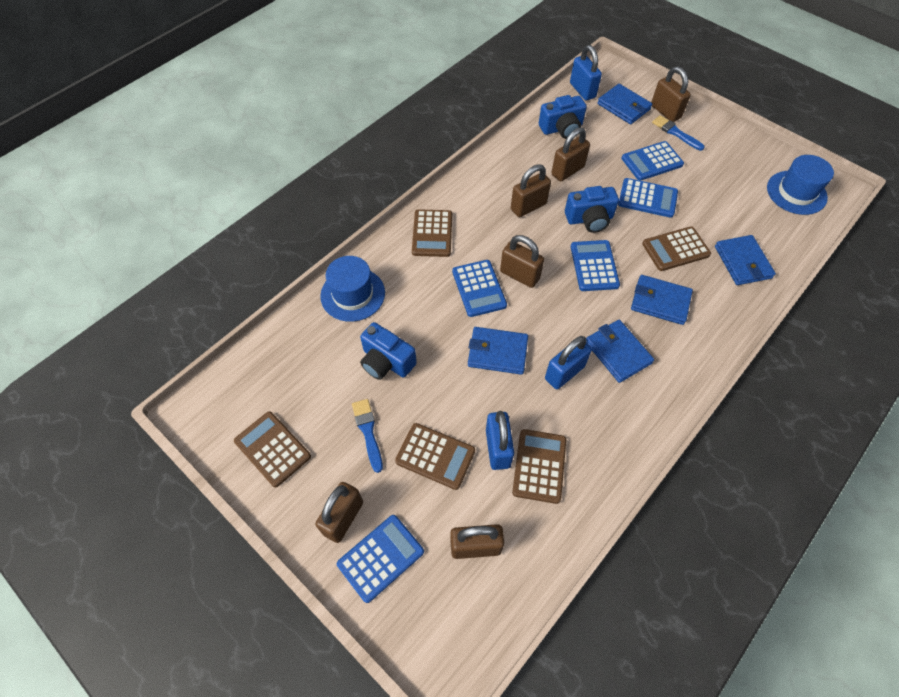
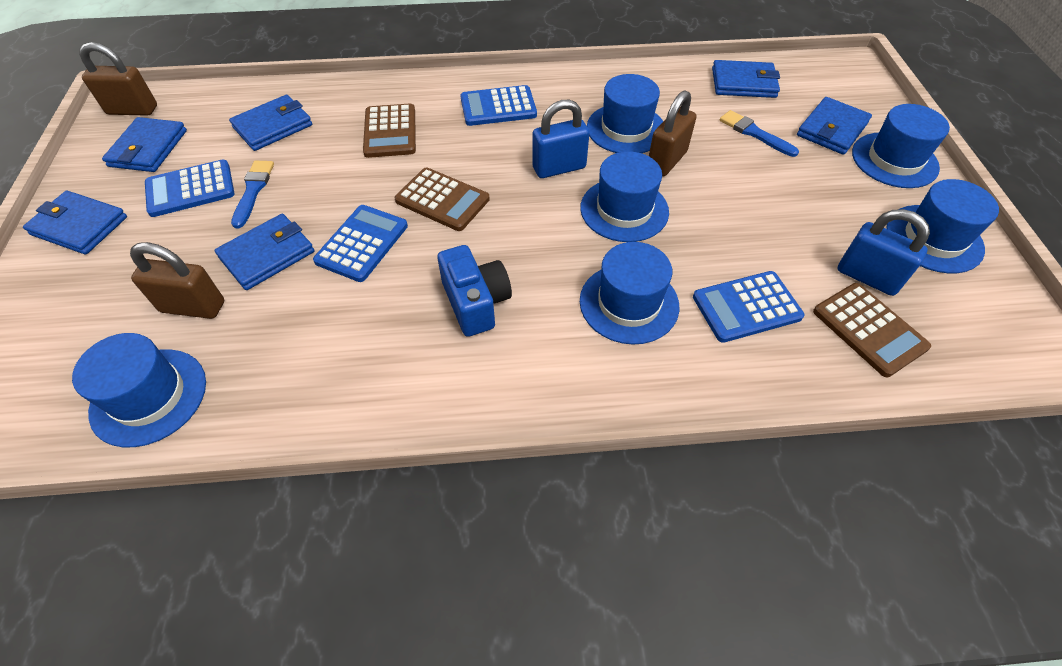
blue calculator: [337,515,424,603] [452,260,507,317] [571,240,620,291] [618,178,678,218] [622,141,684,181] = 5 -> [145,159,235,217] [313,205,408,282] [460,85,537,126] [693,271,804,343] = 4
blue camera: [360,322,417,380] [539,95,587,139] [565,186,619,233] = 3 -> [437,245,512,337] = 1
blue hat: [320,256,385,322] [767,155,834,215] = 2 -> [72,333,206,447] [580,151,669,242] [580,242,679,345] [587,74,663,153] [852,104,950,188] [886,179,999,273] = 6
blue padlock: [486,411,514,470] [545,336,592,389] [570,45,602,100] = 3 -> [533,100,589,178] [837,209,930,296] = 2
blue wallet: [468,327,528,375] [586,320,654,383] [597,84,653,124] [631,275,693,325] [715,235,776,285] = 5 -> [23,191,127,255] [102,117,187,172] [215,214,314,290] [229,95,312,151] [712,60,780,98] [797,97,872,155] = 6
brown calculator: [234,411,311,488] [395,423,475,490] [412,209,452,257] [512,429,566,504] [642,226,711,271] = 5 -> [363,104,416,158] [395,168,490,231] [813,283,931,377] = 3
brown padlock: [315,482,363,543] [450,524,504,559] [500,235,544,288] [511,164,551,217] [551,127,590,181] [651,67,691,122] = 6 -> [79,42,157,116] [130,242,224,319] [649,90,697,176] = 3

